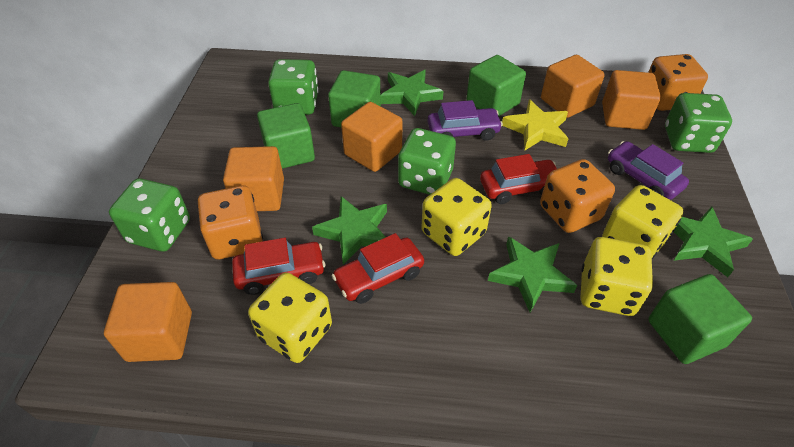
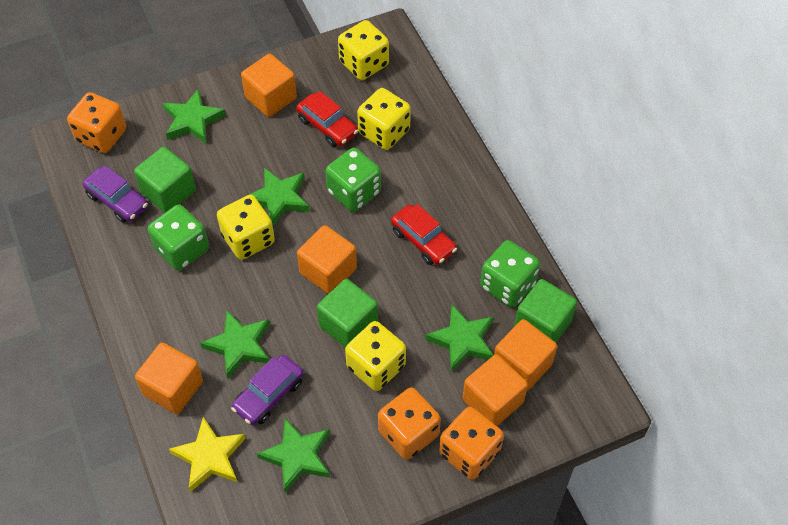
green cube: [257,103,315,169] [328,70,381,127] [466,55,526,116] [648,274,752,364] = 4 -> [134,147,196,212] [317,279,378,348] [514,279,577,343] = 3
green dice: [109,178,190,252] [268,59,319,115] [398,128,456,195] [665,93,732,153] = 4 -> [148,204,209,271] [325,148,381,212] [480,240,540,307] = 3
green star: [312,196,387,265] [381,70,443,116] [488,236,577,312] [674,207,753,277] = 4 -> [163,89,226,143] [200,311,270,379] [249,168,310,226] [257,418,330,493] [425,305,494,373] = 5
red car: [232,238,325,295] [332,233,424,304] [480,154,557,204] = 3 -> [296,91,358,147] [391,204,457,265] = 2

